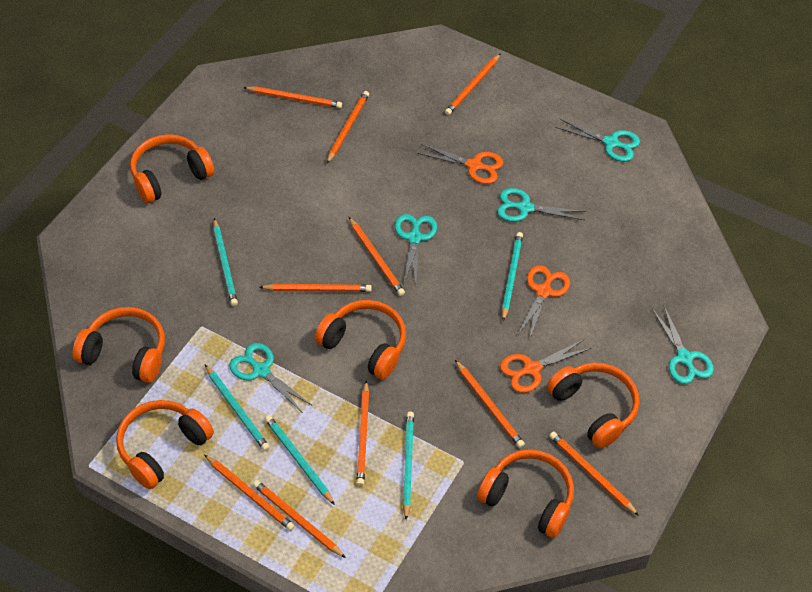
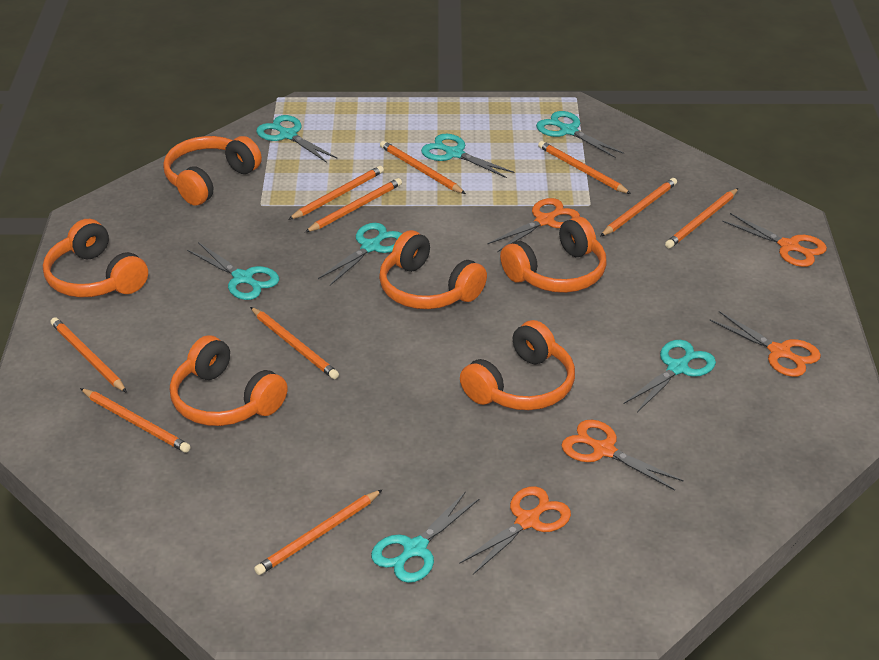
orange scissors: [417,144,503,184] [500,339,591,393] [517,265,570,340] = 3 -> [459,486,571,575] [487,198,580,252] [561,420,684,490] [710,311,821,377] [722,213,827,267] = 5
turquoise pencil: [205,365,270,451] [213,218,238,306] [265,415,335,505] [403,411,414,520] [502,232,523,321] = 5 -> none = 0
turquoise scissors: [229,343,312,412] [395,214,437,284] [497,188,586,222] [555,119,640,162] [652,306,714,384] = 5 -> [187,242,279,300] [256,115,337,163] [318,223,402,286] [371,491,480,583] [421,134,514,178] [536,111,624,158] [623,340,716,412] = 7

